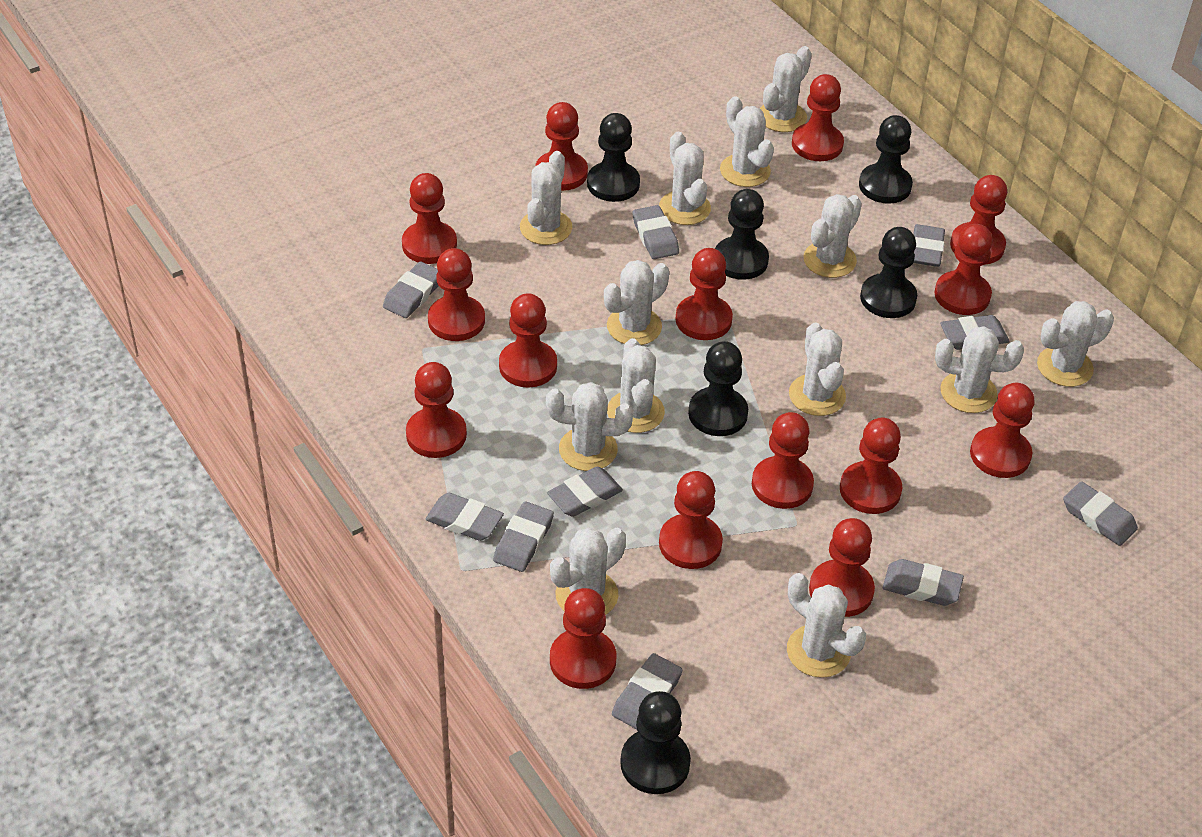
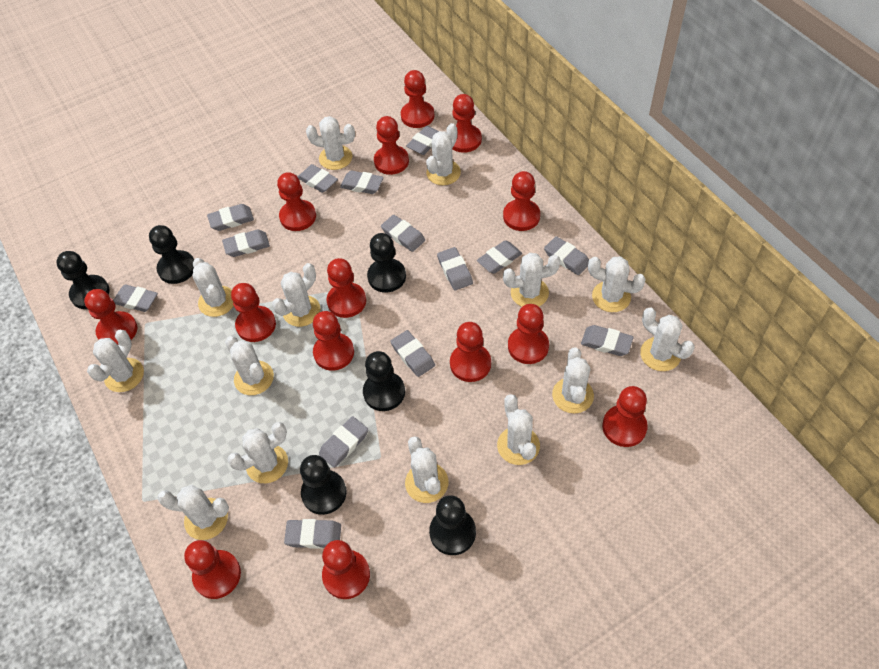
grey eraser: [383,262,439,318] [425,493,504,541] [493,501,554,572] [547,467,623,517] [612,653,682,729] [632,205,679,259] [883,559,964,606] [913,224,945,267] [940,315,1010,350] [1063,481,1138,546] = 10 -> [113,284,158,312] [207,204,254,231] [222,229,270,257] [284,519,341,549] [298,164,338,193] [319,416,368,468] [340,171,384,194] [381,215,425,252] [390,330,435,377] [406,126,439,155] [437,247,473,290] [477,240,522,274] [544,236,589,275] [581,325,634,356] = 14
red pawn: [402,173,457,264] [406,362,467,458] [428,248,485,341] [499,293,557,388] [535,102,588,191] [550,588,617,689] [659,471,723,569] [675,248,733,340] [752,412,814,509] [792,74,844,161] [809,518,875,617] [840,417,902,514] [934,224,993,315] [950,175,1007,265] [970,383,1035,478] = 15 -> [84,289,137,344] [184,540,241,599] [231,283,276,342] [277,172,316,231] [313,311,354,371] [322,540,370,599] [327,258,366,318] [374,116,409,175] [401,70,435,128] [450,322,491,382] [452,94,482,153] [503,171,540,231] [508,304,549,364] [602,386,648,447] = 14
white cactus: [520,151,572,245] [546,382,633,471] [550,528,626,615] [604,260,669,345] [607,338,665,433] [659,132,711,225] [720,96,774,187] [760,46,812,132] [787,573,866,678] [789,323,846,416] [803,194,862,278] [935,326,1024,413] [1037,301,1114,387] = 13 -> [87,330,144,392] [157,485,229,540] [193,258,234,317] [225,336,274,395] [227,422,288,483] [272,263,321,327] [306,116,355,170] [405,436,448,503] [426,123,461,185] [497,394,540,465] [503,253,561,307] [552,347,594,414] [588,256,646,312] [640,307,695,371] = 14

